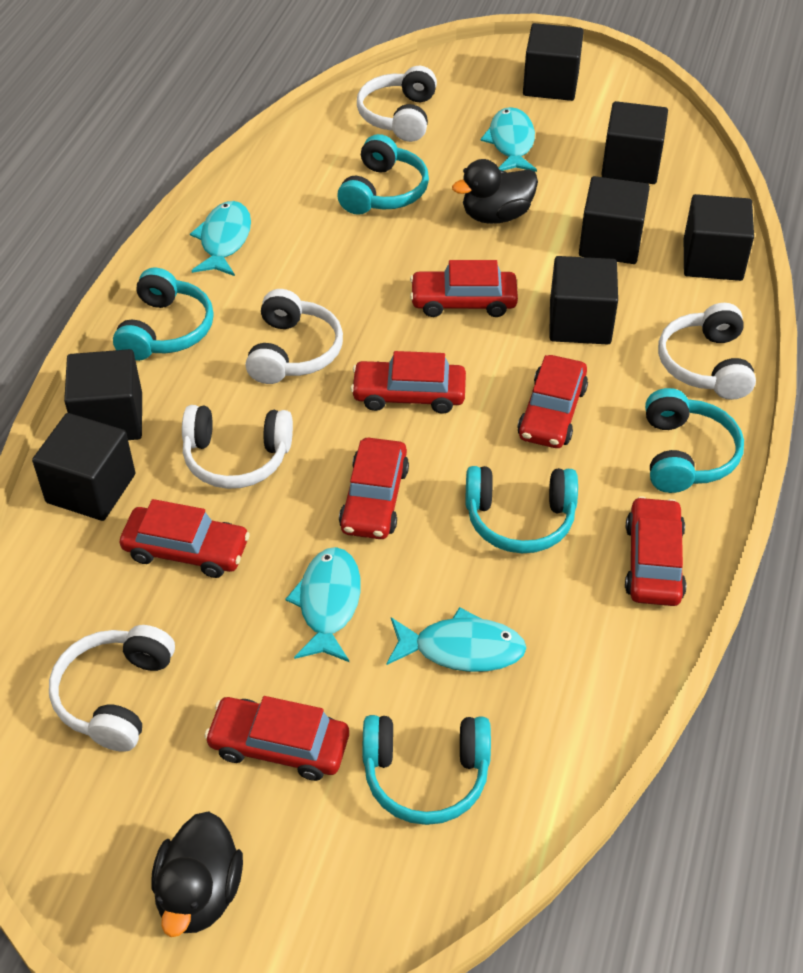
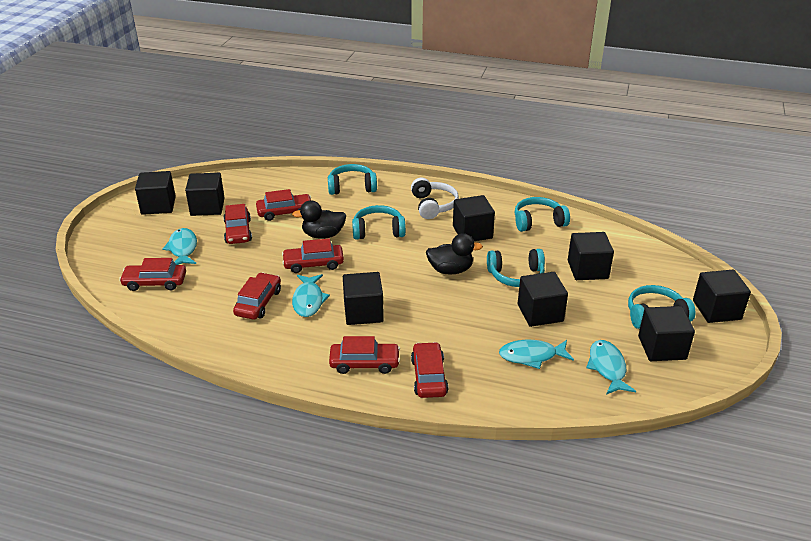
black cube: [32,413,135,521] [64,349,142,440] [523,23,584,101] [549,256,618,344] [579,176,650,264] [601,101,668,184] [684,194,754,281] = 7 -> [135,171,176,215] [185,173,225,216] [343,272,384,325] [453,195,495,241] [518,272,568,327] [568,232,614,280] [638,306,695,361] [693,270,751,323] = 8
white headphones: [49,625,175,752] [182,405,293,489] [246,289,343,384] [357,66,437,142] [658,303,756,400] = 5 -> [411,178,459,219] = 1

